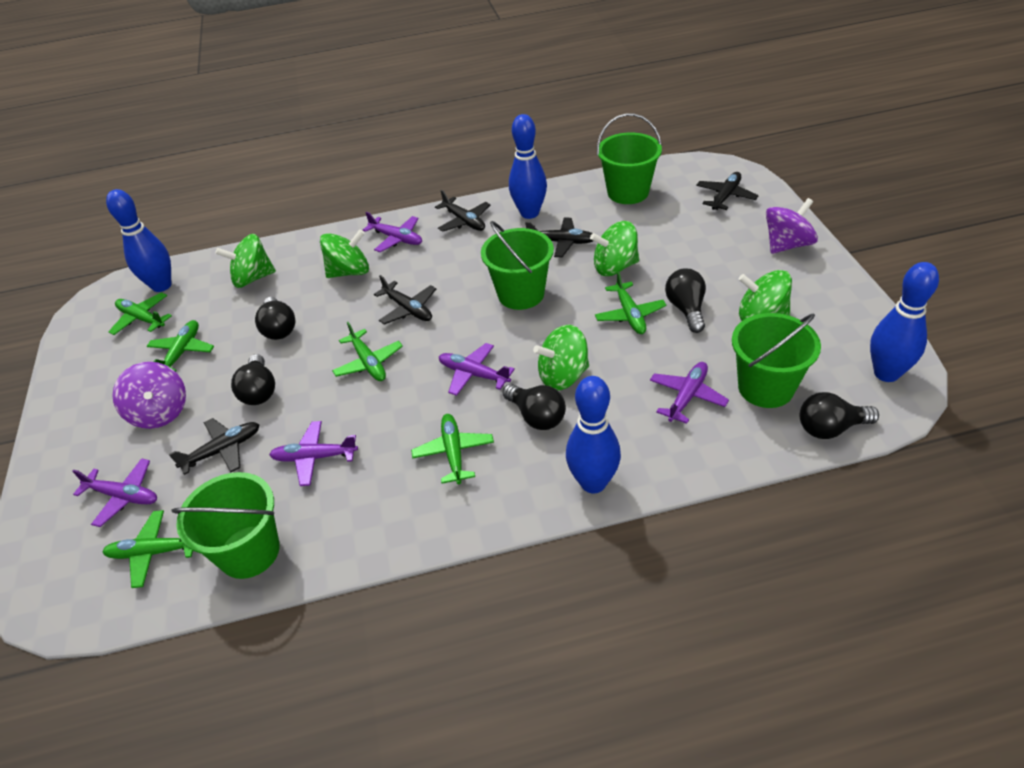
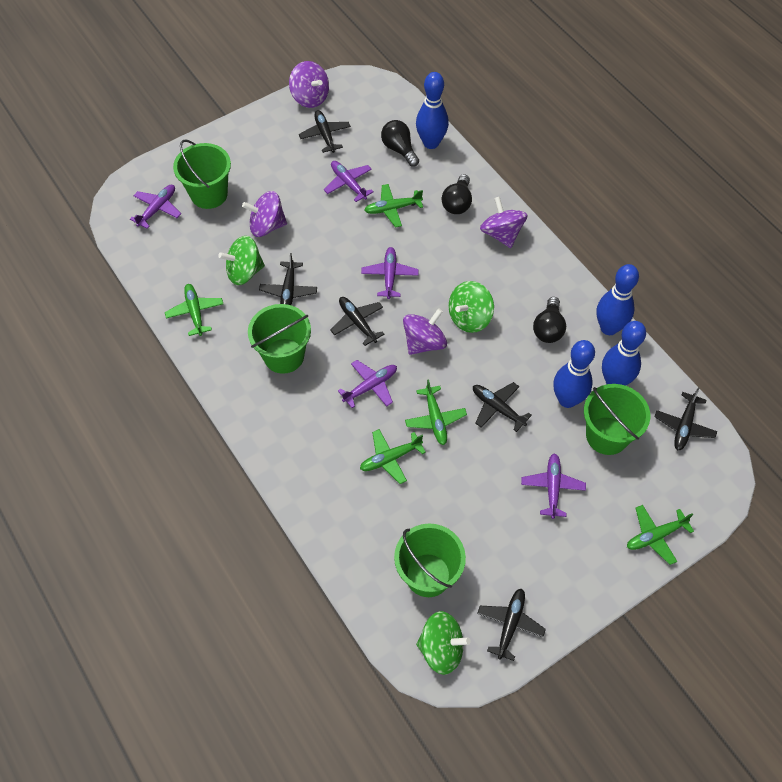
black light bulb: [231,354,275,405] [255,297,295,340] [502,384,566,430] [665,268,706,333] [800,392,879,439] = 5 -> [381,120,419,167] [442,174,472,214] [533,297,566,343] = 3
black plane: [169,418,260,475] [374,275,436,325] [435,190,491,232] [525,217,593,257] [696,172,759,210] = 5 -> [259,253,317,305] [299,110,351,153] [330,297,385,346] [473,382,532,432] [477,589,546,661] [654,387,717,450] = 6
green plane: [102,510,193,588] [108,292,172,335] [146,320,214,372] [332,322,403,381] [411,414,494,484] [595,271,666,334] = 6 -> [165,284,223,336] [360,429,426,484] [364,184,423,228] [405,379,467,445] [627,505,694,565] = 5
green spinning top: [215,234,276,288] [320,229,369,278] [533,325,589,390] [590,221,639,276] [739,270,792,321] = 5 -> [218,236,265,285] [416,611,471,675] [449,281,494,333] = 3
purple spinning top: [112,362,186,429] [766,198,818,254] = 2 -> [242,191,287,237] [289,61,329,108] [403,308,447,355] [480,197,527,248] = 4

